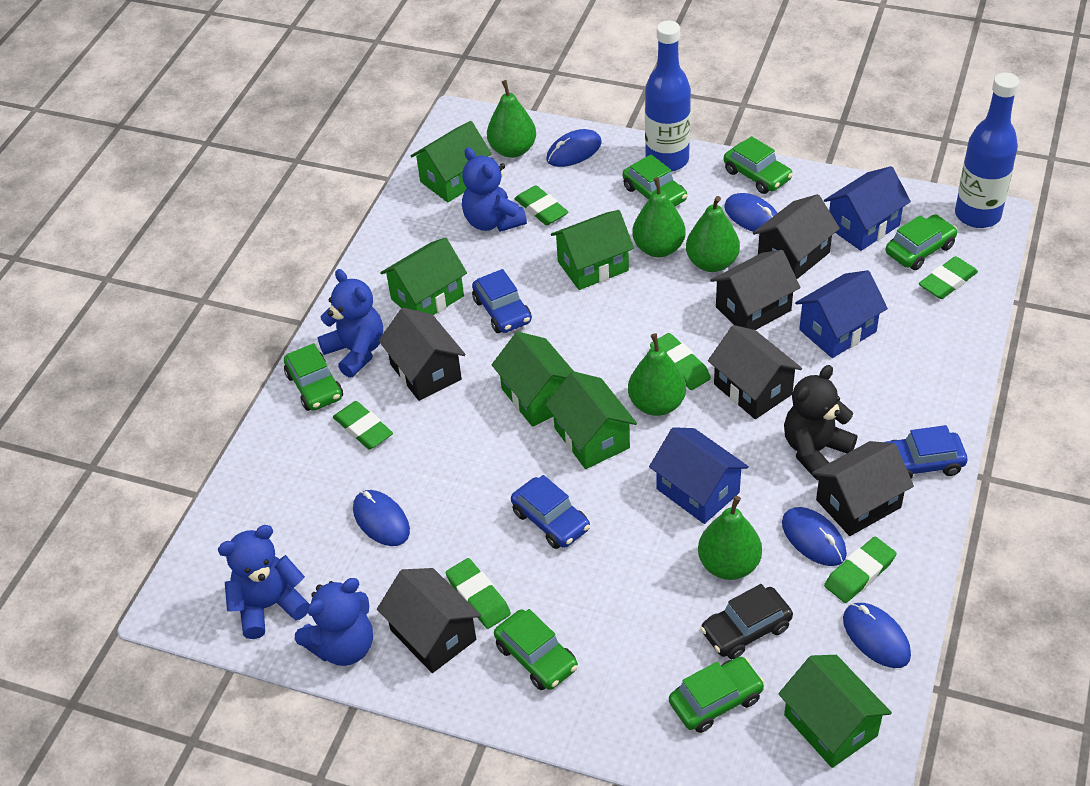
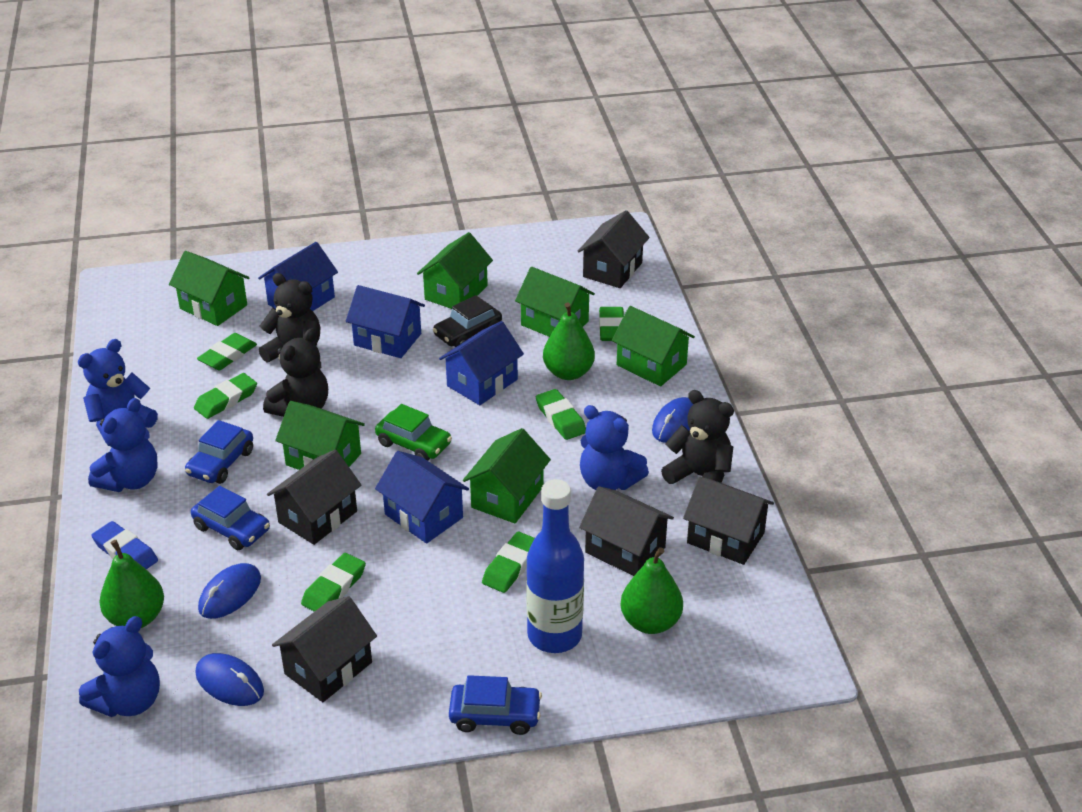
black house: [377,568,481,673] [378,308,466,401] [708,325,802,419] [710,250,801,330] [753,194,840,279] [812,441,914,536] = 6 -> [267,450,361,545] [272,596,377,702] [577,210,650,288] [579,486,674,576] [683,476,774,565] = 5
black teddy bear: [784,365,857,480] = 1 -> [259,273,320,362] [263,328,328,417] [661,390,734,484] = 3
blue bottle: [645,21,691,172] [955,72,1019,228] = 2 -> [526,479,584,653] = 1
blue eraser: none = 0 -> [91,521,158,569] = 1
blue house: [649,427,749,524] [795,270,888,358] [824,166,911,251] = 3 -> [258,242,338,311] [346,285,425,358] [375,451,469,544] [439,321,524,405] = 4
blue mouse: [353,490,410,546] [547,129,602,167] [724,193,777,232] [782,507,847,566] [843,603,911,668] = 5 -> [195,653,264,706] [198,563,261,619] [652,397,693,443] = 3
green car: [284,343,343,411] [494,609,578,690] [623,154,687,206] [669,657,765,733] [724,136,793,194] [885,214,958,270] = 6 -> [375,404,452,461] = 1
green pear: [487,80,536,158] [628,333,686,416] [632,177,686,257] [686,196,740,272] [698,496,762,580] = 5 -> [99,540,164,628] [543,302,595,380] [620,547,683,634] = 3

